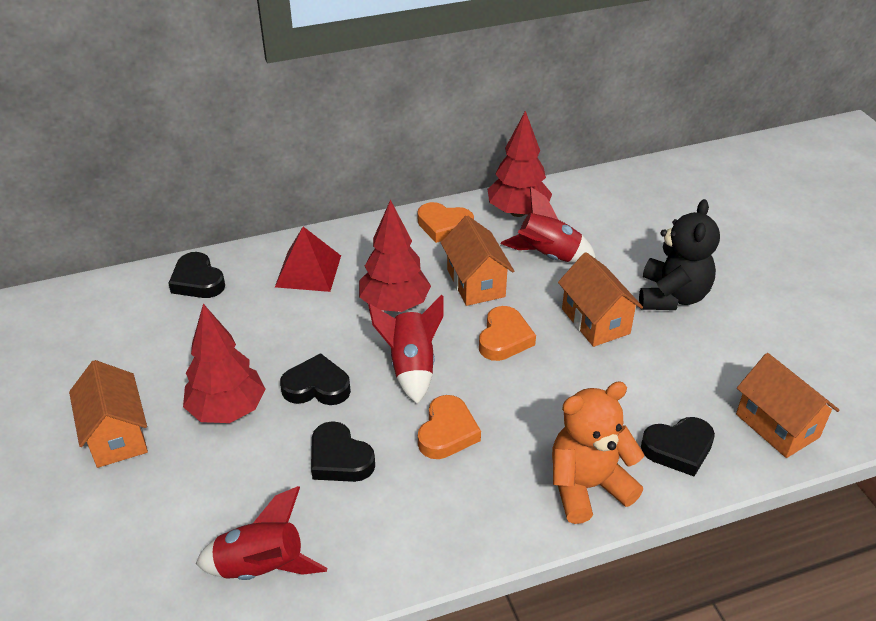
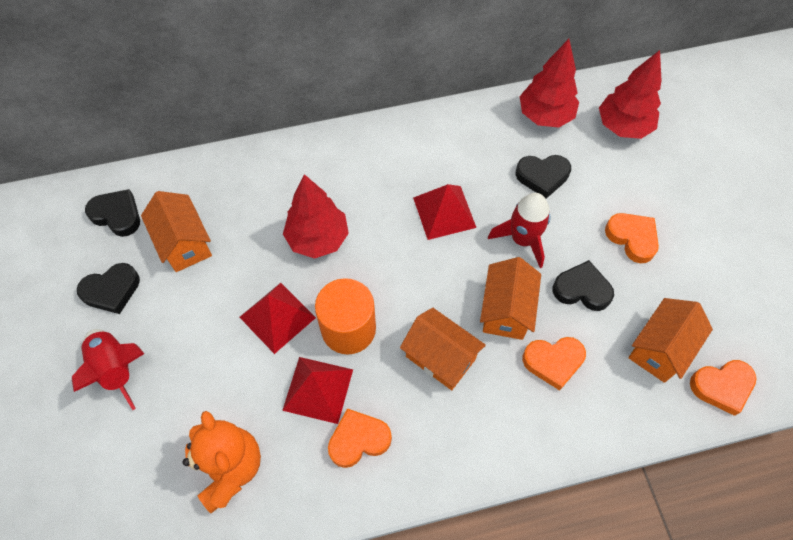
black teddy bear: [639,199,720,310] = 1 -> none = 0
orange cylinder: none = 0 -> [315,278,376,355] = 1
orange heart: [418,202,474,243] [418,395,481,459] [479,306,536,361] = 3 -> [328,408,392,468] [523,337,586,391] [605,213,659,263] [690,360,757,416] = 4
red pyramid: [275,227,341,292] = 1 -> [240,283,316,354] [282,357,353,424] [413,184,477,240] = 3
red rocket: [196,486,327,580] [368,295,443,404] [501,187,596,262] = 3 -> [72,329,145,410] [488,193,550,268] = 2

